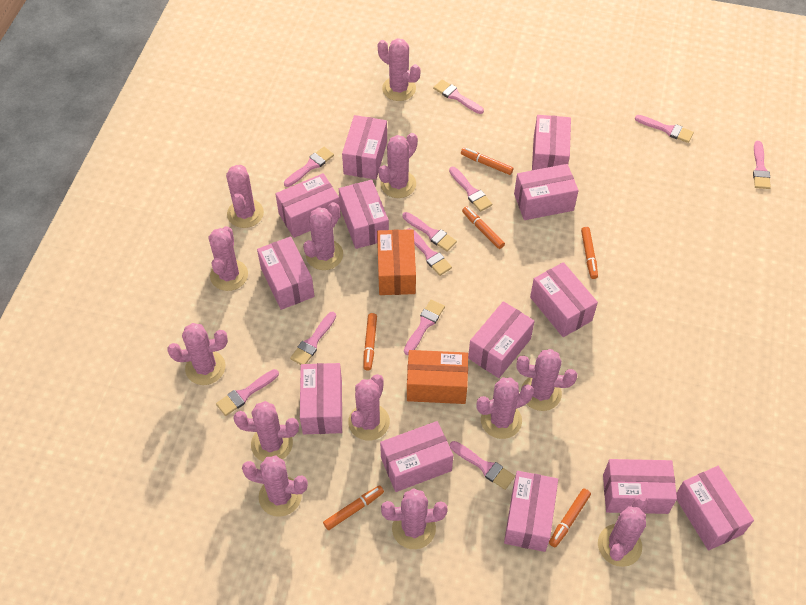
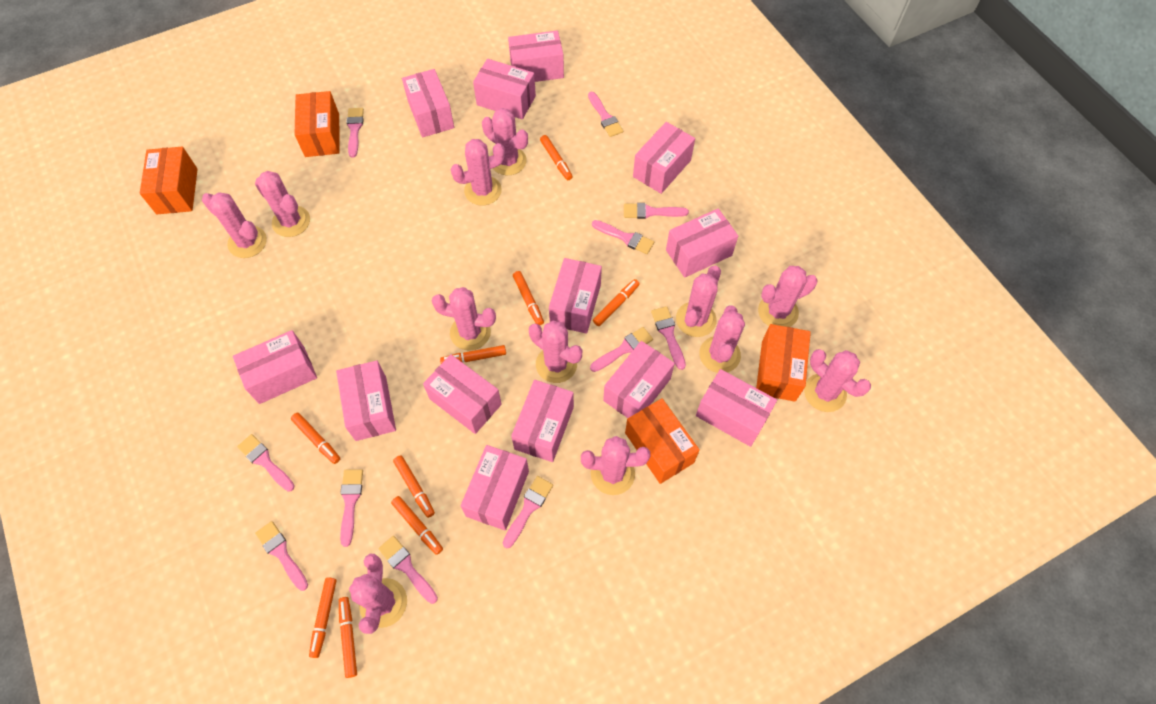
orange box: [377,229,416,295] [407,350,468,404] = 2 -> [140,147,198,214] [294,91,340,157] [625,398,700,484] [756,324,811,402] = 4
orange marker: [323,485,384,530] [363,313,377,371] [461,148,514,175] [462,206,505,249] [549,488,591,547] [581,227,598,279] = 6 -> [291,413,340,464] [309,577,337,658] [339,597,357,678] [391,496,443,555] [393,455,435,518] [440,345,506,364] [513,271,544,325] [540,135,573,180] [593,279,640,326] = 9
pink cactus: [167,323,228,385] [208,226,248,291] [226,165,264,228] [233,401,299,461] [242,455,308,517] [303,202,343,270] [348,374,390,441] [378,38,420,101] [378,133,418,198] [381,488,448,549] [476,378,534,439] [516,349,577,411] [598,494,648,567] = 13 -> [202,192,267,258] [255,171,310,237] [349,554,407,634] [432,287,496,351] [451,139,505,206] [482,108,528,175] [529,321,582,383] [581,436,650,495] [676,266,721,337] [699,305,745,373] [758,266,818,327] [804,349,871,412] = 12

